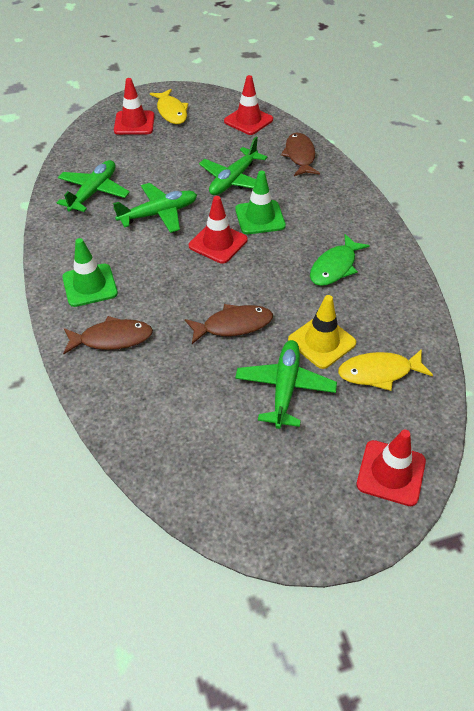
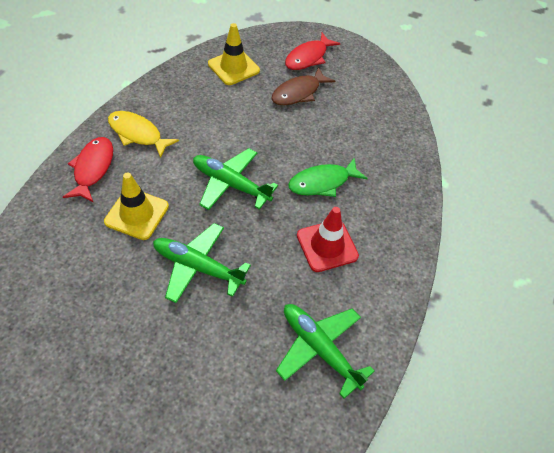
brown fish: [63,316,153,354] [185,304,273,344] [281,132,320,176] = 3 -> [272,67,335,105] = 1
green plane: [57,160,130,212] [113,183,197,233] [199,137,268,195] [235,340,337,429] = 4 -> [153,223,251,303] [193,148,278,210] [276,304,375,399] = 3
green traffic cone: [62,238,118,307] [235,171,286,234] = 2 -> none = 0
red fish: none = 0 -> [63,137,113,203] [285,33,340,70] = 2
red traffic cone: [114,78,155,135] [189,196,248,264] [224,75,273,135] [356,430,426,506] = 4 -> [297,207,359,272] = 1
yellow fish: [150,89,189,124] [338,349,433,391] = 2 -> [108,111,179,158] = 1
yellow traffic cone: [288,295,356,369] = 1 -> [104,172,169,240] [208,23,260,85] = 2

